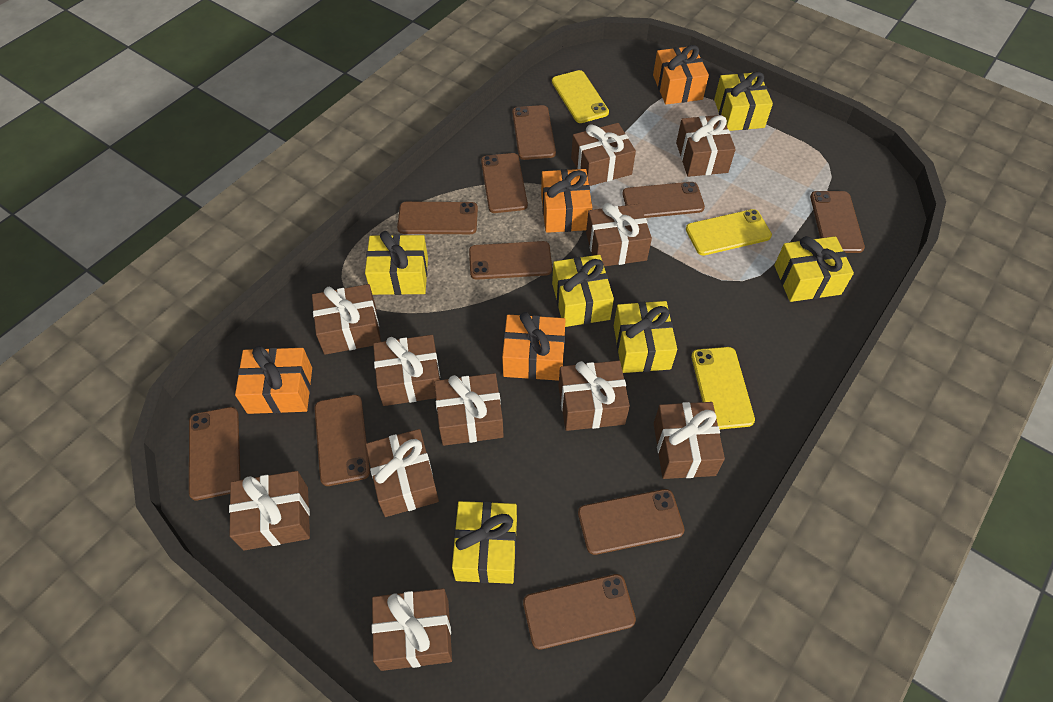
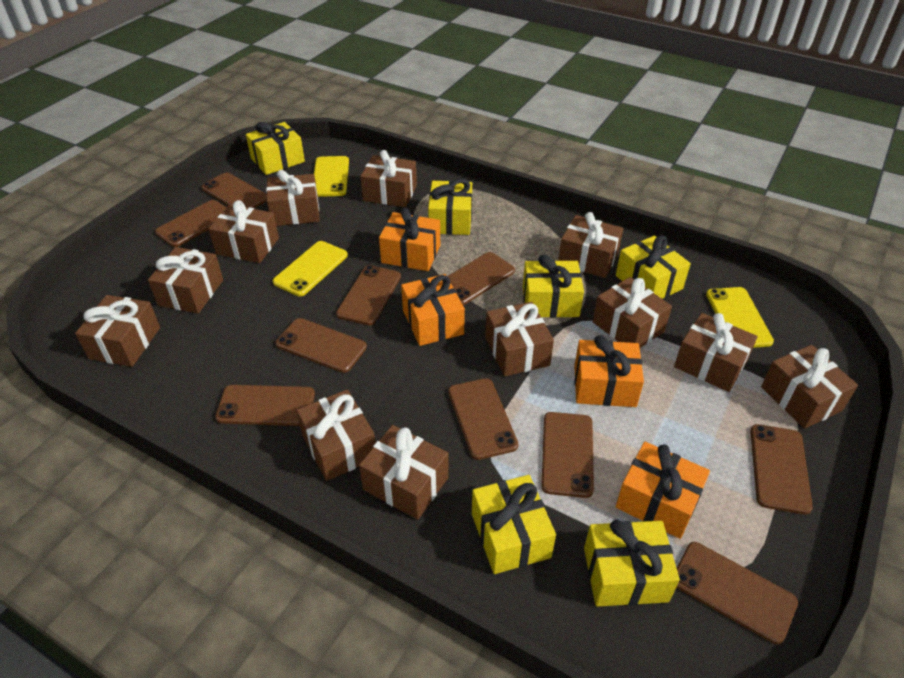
brown gift: [229,471,310,550] [312,284,381,355] [366,429,439,517] [372,588,452,671] [373,335,440,406] [434,373,504,446] [558,361,630,431] [571,123,636,186] [586,203,652,266] [654,402,725,479] [676,115,736,177] = 11 -> [75,295,160,367] [148,247,223,314] [209,200,279,263] [266,170,320,226] [296,389,375,481] [359,425,449,520] [360,150,417,207] [485,302,554,377] [558,212,623,278] [593,277,672,348] [674,313,758,392] [761,345,858,429] = 12

